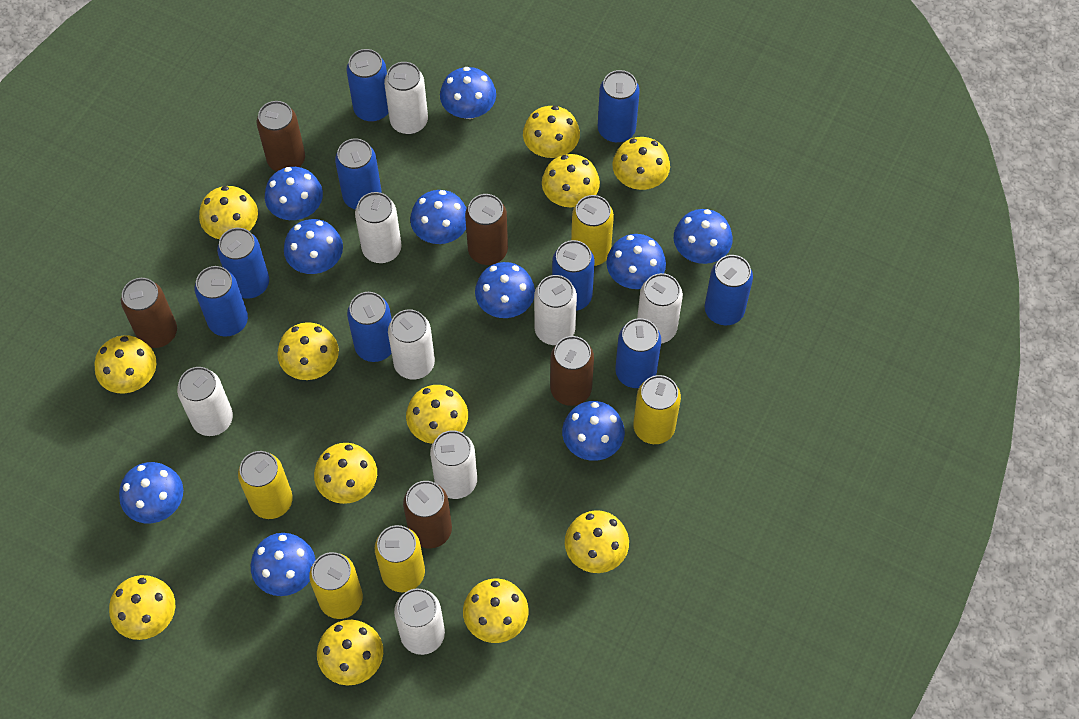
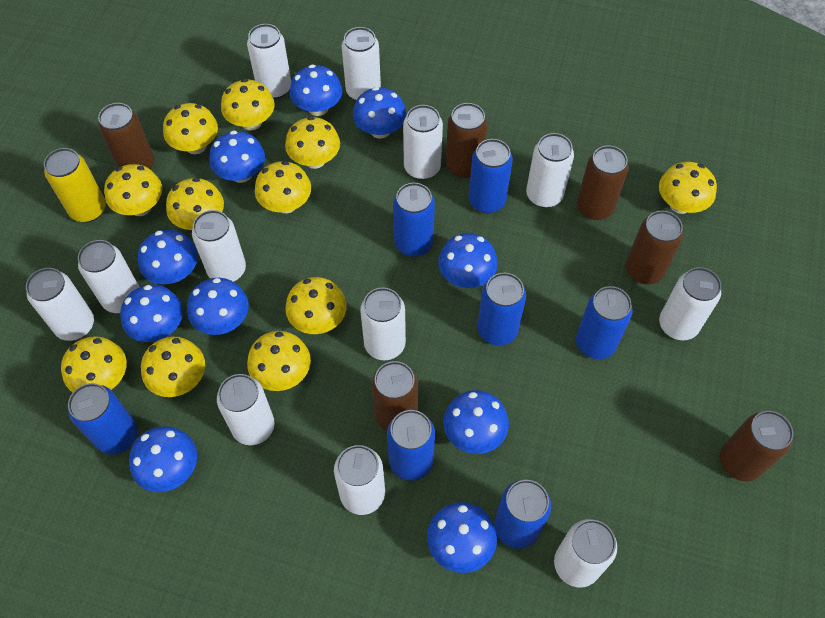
blue can: [195,266,248,337] [217,228,269,299] [335,138,382,210] [346,49,388,122] [347,292,392,362] [552,240,595,311] [598,70,640,143] [615,318,661,388] [705,255,753,325] = 9 -> [68,383,137,454] [387,410,435,480] [393,183,435,257] [468,139,513,214] [477,273,526,346] [494,480,551,549] [576,286,633,359] = 7
brown can: [121,278,177,348] [257,101,305,171] [403,481,452,548] [465,194,508,265] [550,336,594,406] = 5 -> [98,103,155,170] [371,361,418,431] [446,103,487,178] [577,146,629,220] [626,211,683,284] [720,411,793,481] = 6
white can: [177,367,233,436] [355,192,402,263] [384,62,428,134] [388,309,435,380] [394,588,445,655] [430,430,477,499] [534,275,577,345] [637,273,683,344] = 8 -> [26,268,94,341] [78,240,139,313] [192,210,246,282] [217,374,274,445] [247,24,291,99] [334,445,385,515] [342,27,381,101] [360,287,406,360] [403,105,443,180] [526,133,574,208] [554,519,617,588] [659,267,721,340] = 12
yellow can: [238,451,293,519] [309,552,363,619] [375,525,425,592] [571,195,614,266] [633,375,681,444] = 5 -> [44,148,106,222] = 1
yellow mushroom: [94,335,157,394] [109,575,175,640] [199,186,258,239] [277,322,339,380] [314,443,377,504] [317,620,383,686] [406,385,468,444] [463,578,529,643] [523,106,580,158] [542,154,600,208] [565,510,629,573] [612,137,670,190] = 12 -> [61,336,127,392] [104,164,162,216] [141,336,205,397] [163,103,218,154] [166,178,224,230] [221,79,275,130] [247,331,311,391] [255,161,311,213] [285,116,340,169] [285,277,347,334] [659,162,717,214] = 11

